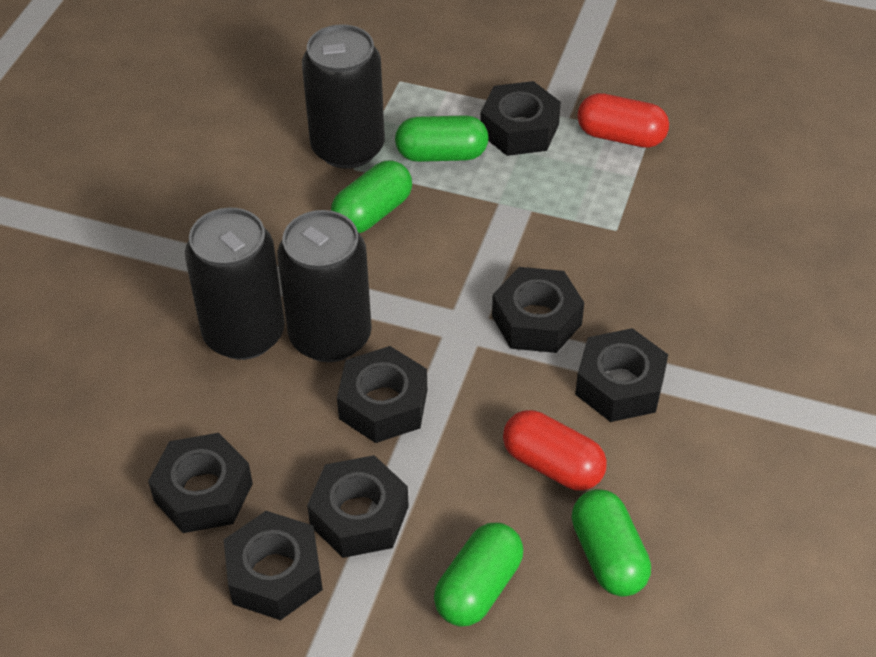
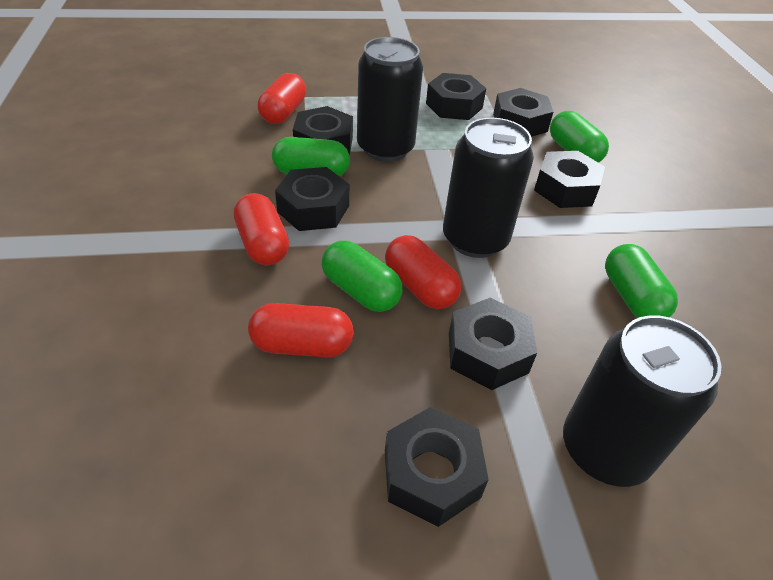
red capsule: [503,410,607,491] [577,93,669,148] = 2 -> [234,193,289,265] [248,303,354,357] [258,73,306,124] [385,235,461,309] = 4

